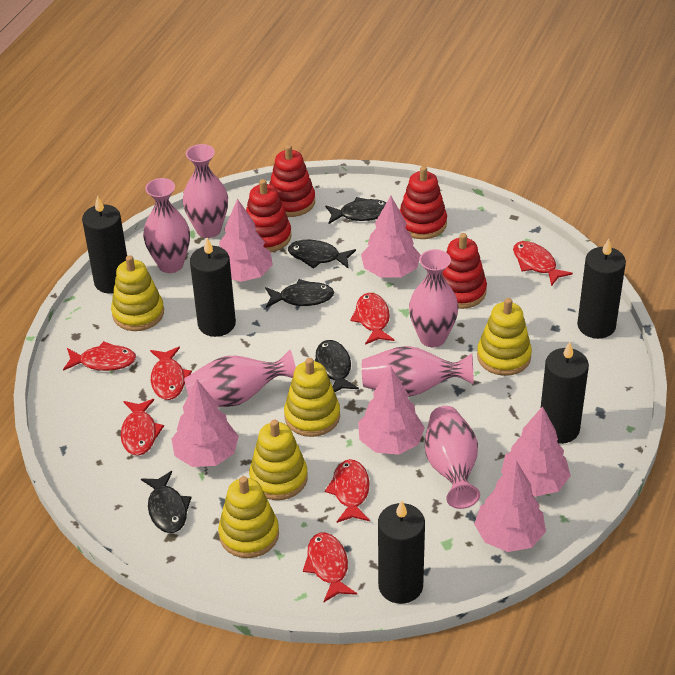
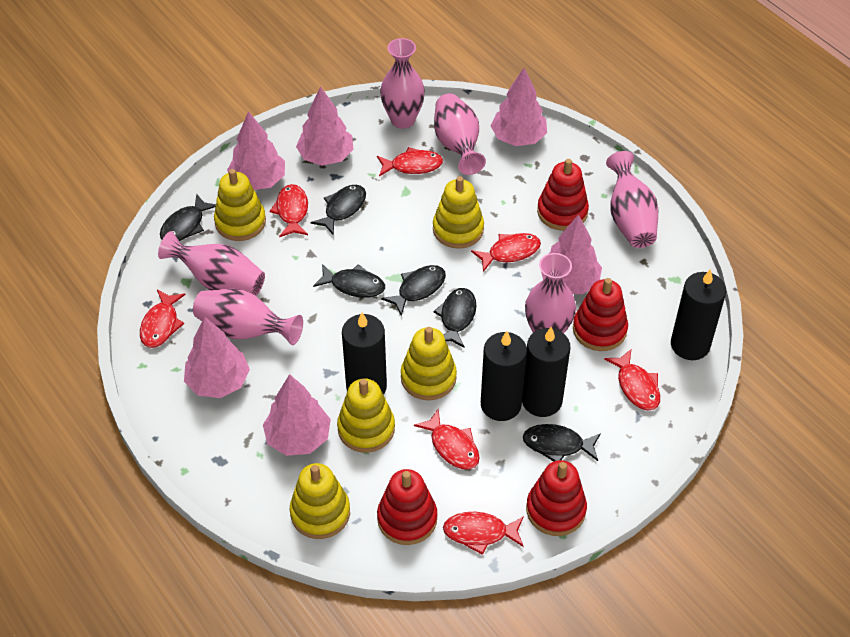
black candle: [82,195,127,294] [190,238,236,337] [378,500,425,604] [540,342,589,444] [577,239,626,339] = 5 -> [342,313,387,395] [481,331,527,421] [522,327,570,417] [671,269,726,360] = 4
black fish: [141,471,192,533] [265,279,334,308] [288,240,356,269] [315,340,359,392] [325,197,386,224] = 5 -> [160,194,216,241] [310,185,366,235] [313,264,385,298] [381,265,446,316] [433,288,477,348] [523,424,601,462] = 6

